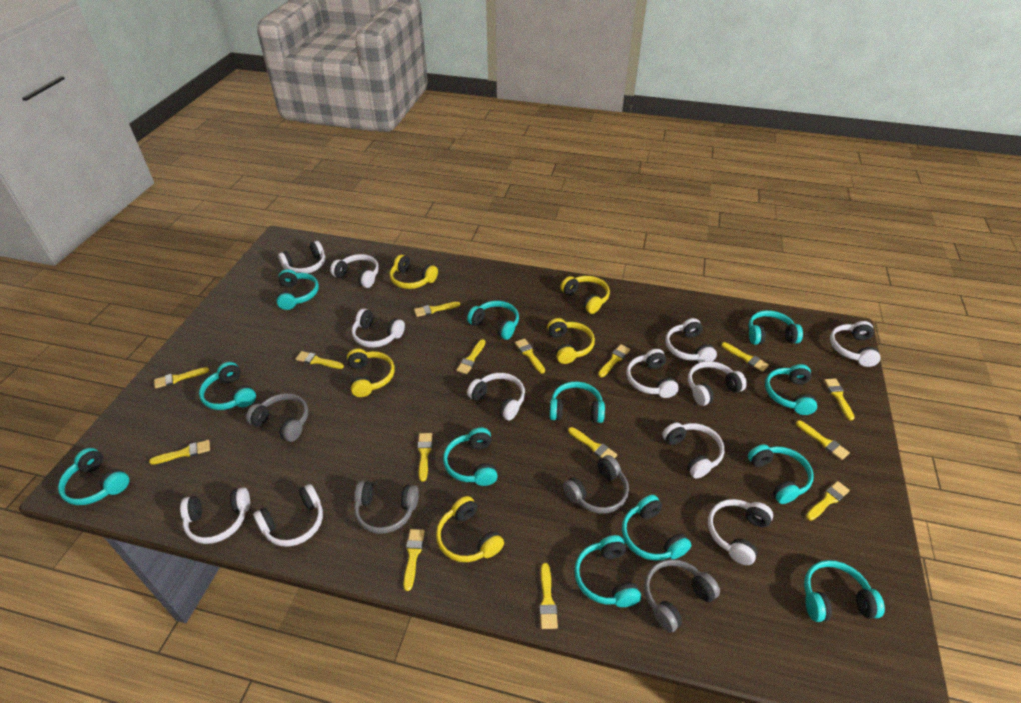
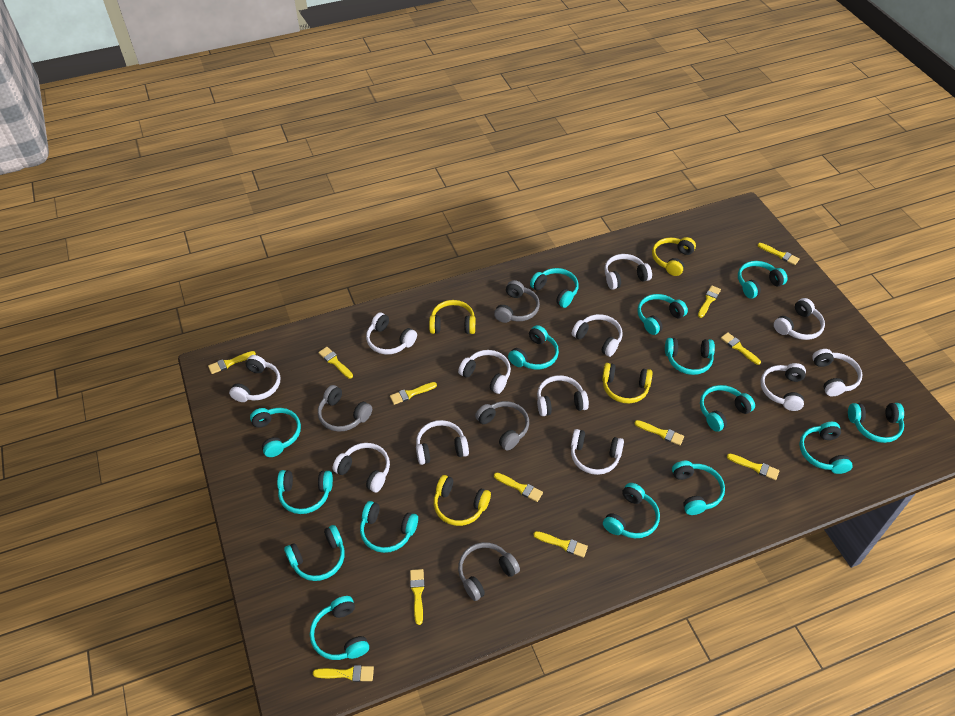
turquoise headphones: [58,448,129,505] [199,362,256,410] [277,269,319,310] [443,428,498,486] [467,301,519,340] [550,381,605,423] [574,535,641,607] [622,495,691,561] [748,445,814,504] [749,310,803,345] [765,364,817,415] [804,560,885,622] = 12 -> [250,408,301,457] [277,470,333,514] [284,525,344,581] [310,596,369,660] [360,501,418,553] [508,325,559,370] [530,268,579,308] [603,483,660,538] [637,294,688,335] [665,338,715,375] [672,461,725,515] [700,385,755,432] [738,261,788,299] [799,422,853,474] [848,403,904,443] = 15
yellow brush: [149,440,210,465] [154,367,209,388] [296,351,344,369] [403,529,425,591] [414,302,460,317] [418,433,432,482] [457,339,485,374] [515,338,545,374] [539,563,558,629] [568,427,617,458] [598,344,630,377] [721,342,769,372] [796,420,850,460] [806,481,850,521] [824,378,855,420] = 15 -> [208,351,256,374] [313,665,374,682] [318,347,353,379] [390,382,437,405] [410,569,425,625] [494,473,543,502] [533,531,588,558] [634,420,684,445] [698,285,721,318] [721,332,761,365] [727,453,779,480] [758,243,800,265] = 12
yellow headphones: [347,349,395,397] [390,255,438,289] [436,496,504,562] [547,318,595,364] [560,276,610,314] = 5 -> [429,300,475,334] [434,475,491,526] [602,363,652,404] [652,237,696,276] = 4

